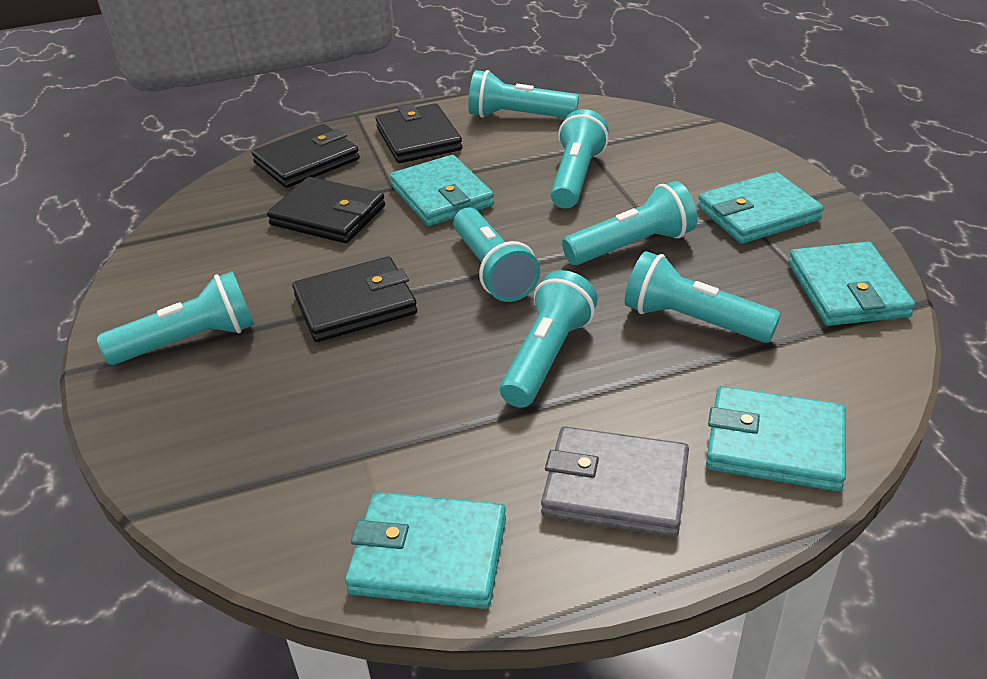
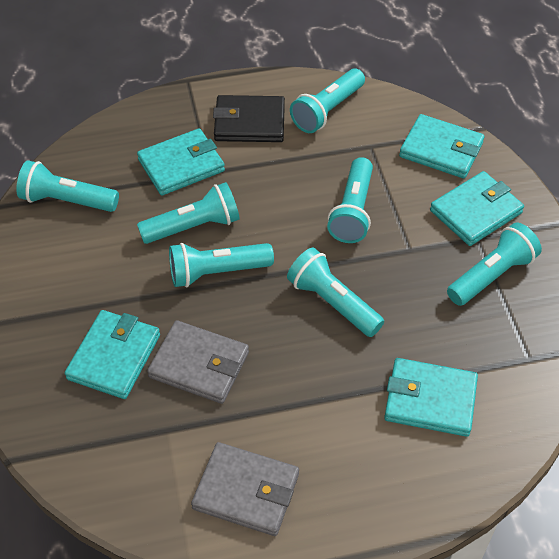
black wallet: [252,124,360,188] [267,177,385,243] [292,256,417,342] [375,103,462,163] = 4 -> [213,95,285,142] = 1
grey wallet: [541,426,689,537] = 1 -> [147,320,249,404] [191,442,299,536] = 2

